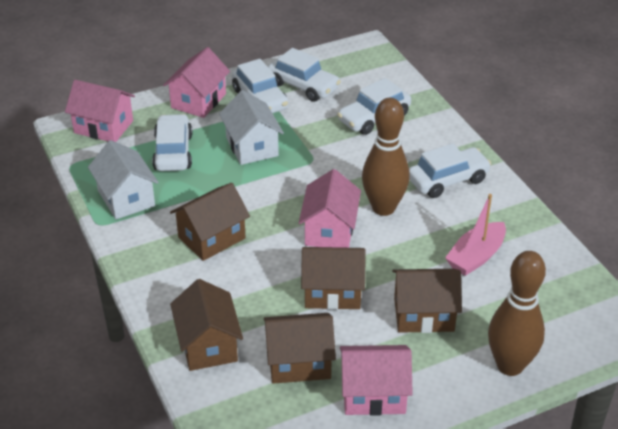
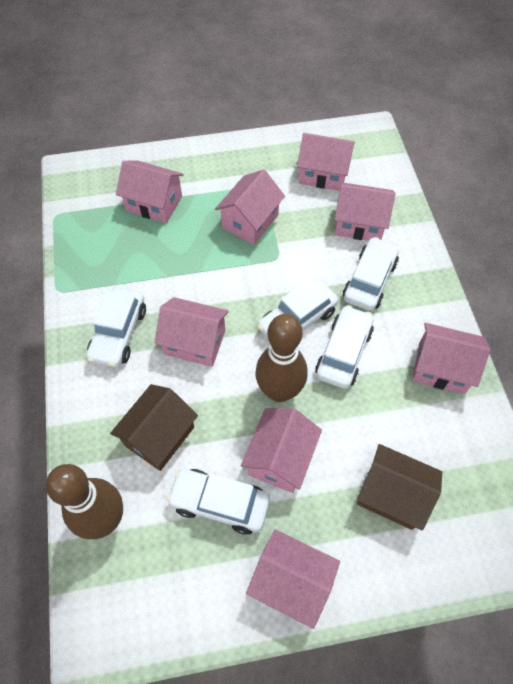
brown house: [170,183,250,261] [170,279,243,371] [264,313,336,384] [301,247,366,310] [392,269,462,333] = 5 -> [110,384,198,471] [357,444,442,530] = 2
pink boat: [445,194,506,276] = 1 -> none = 0
pink house: [65,80,135,142] [163,47,230,118] [299,169,361,248] [340,345,413,416] = 4 -> [116,161,184,223] [154,297,229,367] [215,169,285,245] [241,408,322,493] [246,529,340,629] [297,133,355,191] [335,182,396,241] [412,323,490,394] = 8
white house: [88,140,159,219] [219,90,284,165] = 2 -> none = 0

